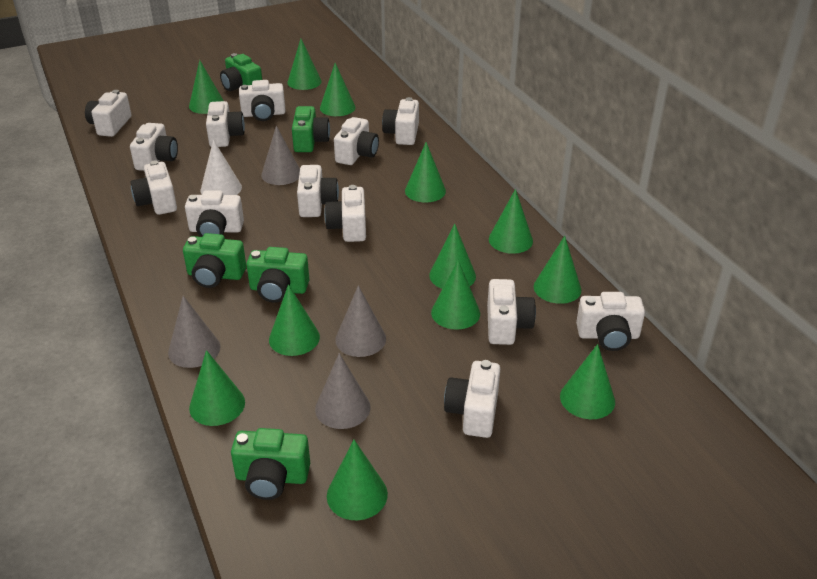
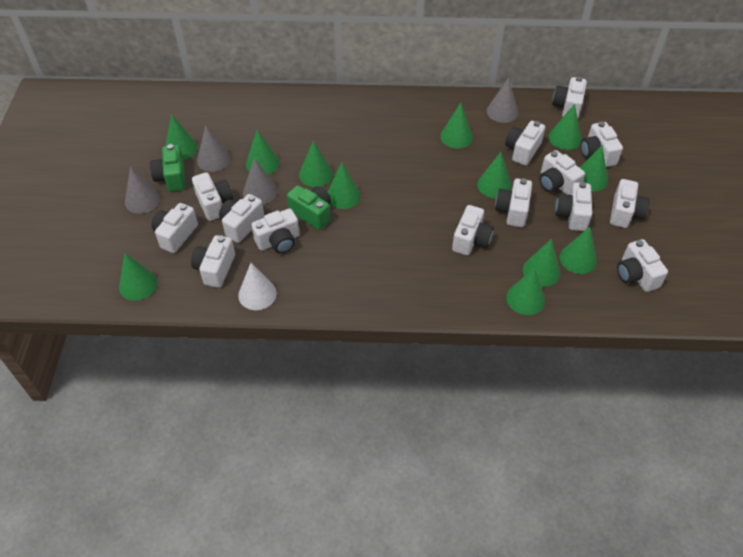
green camera: [183,233,246,288] [220,53,262,91] [231,428,310,500] [247,247,309,303] [292,106,330,152] = 5 -> [150,144,186,191] [287,185,331,230] = 2
white camera: [85,90,132,137] [130,123,178,171] [131,160,177,215] [185,190,244,237] [206,101,245,147] [239,80,286,121] [297,165,339,217] [324,185,366,242] [334,117,379,165] [382,97,419,145] [444,360,500,438] [487,279,536,345] [576,292,645,351] = 13 -> [151,203,198,253] [191,235,235,288] [192,172,233,221] [219,194,264,243] [251,208,299,254] [452,205,494,255] [495,178,532,227] [505,121,545,166] [539,150,585,195] [552,77,587,118] [555,182,592,231] [580,121,623,167] [610,179,650,228] [617,239,668,292] = 14

